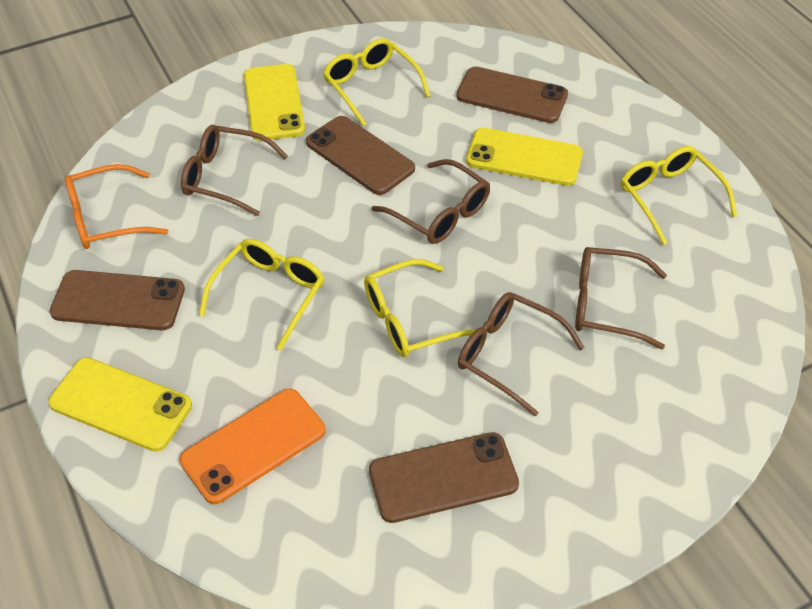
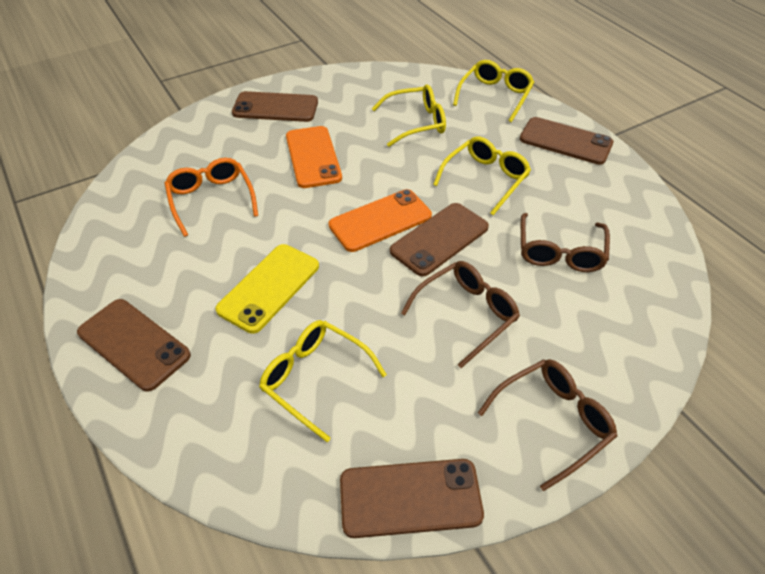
brown glasses: [181,125,288,216] [372,159,490,244] [458,292,585,416] [575,247,667,349] = 4 -> [401,261,520,368] [478,359,617,491] [521,213,610,272] = 3
brown phone: [50,270,185,330] [306,116,415,195] [369,432,519,523] [456,66,568,123] = 4 -> [77,299,191,392] [232,91,318,122] [340,459,484,538] [390,203,489,277] [520,117,613,165] = 5
orange phone: [179,389,326,504] = 1 -> [286,126,342,188] [328,189,432,252] = 2
yellow phone: [48,357,192,452] [244,64,305,141] [466,128,583,186] = 3 -> [215,244,319,334] = 1

